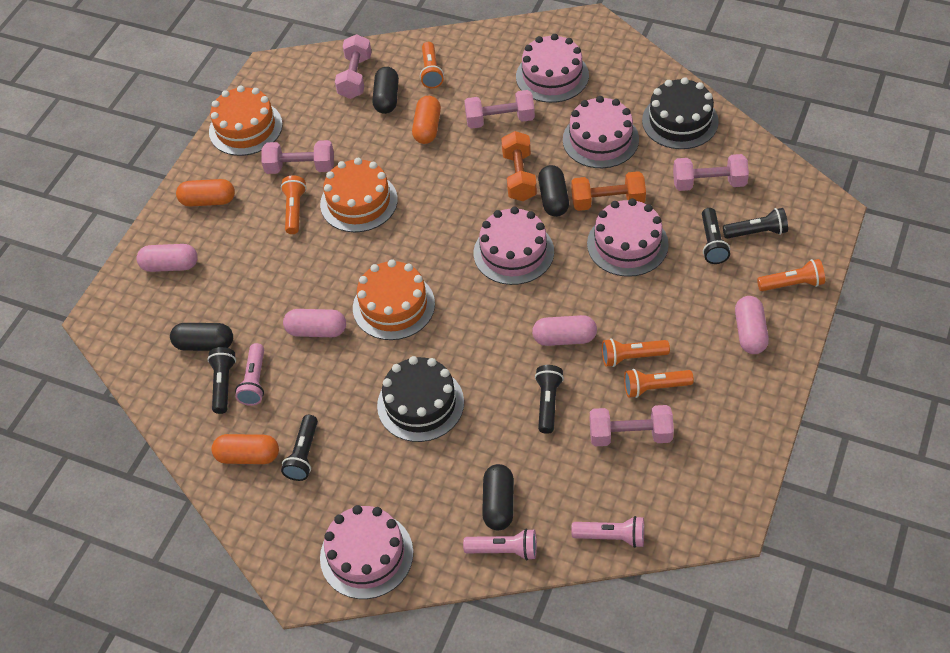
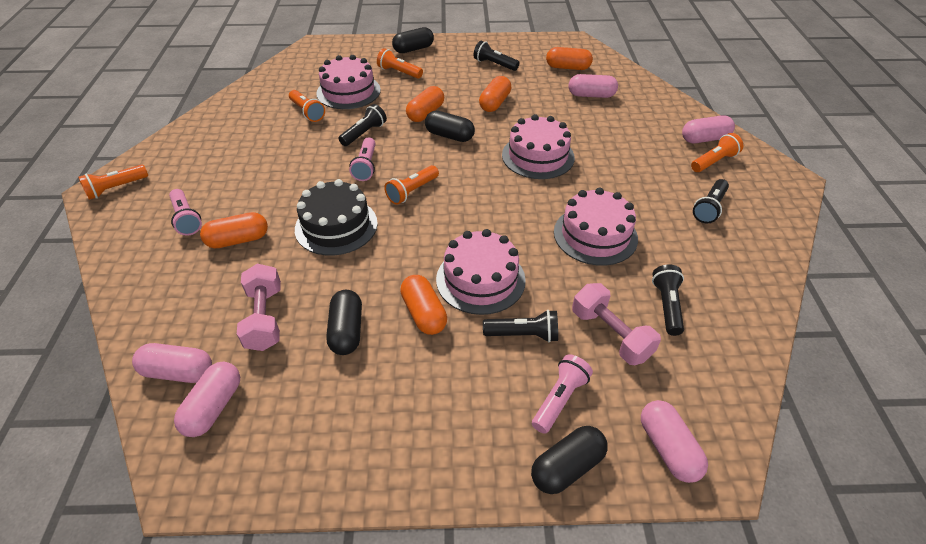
black cake: [377,356,464,442] [642,77,719,149] = 2 -> [295,179,378,256] = 1
orange cake: [209,86,283,156] [320,158,398,232] [353,260,435,340] = 3 -> none = 0
orange capsule: [176,179,235,207] [211,434,279,464] [412,96,441,144] = 3 -> [200,212,268,248] [400,275,447,335] [406,86,444,122] [479,76,511,112] [546,47,593,70] = 5
orange dumbbell: [501,131,537,201] [571,171,646,211] = 2 -> none = 0
pink cake: [320,505,413,599] [474,207,554,285] [516,34,589,103] [563,96,639,168] [587,198,669,277] = 5 -> [316,55,381,109] [436,229,526,315] [502,114,575,179] [554,188,638,266] = 4
pink capsule: [137,244,198,272] [283,309,346,337] [532,315,597,346] [735,296,769,354] = 4 -> [132,343,212,383] [174,362,240,437] [569,74,618,98] [641,400,708,483] [682,115,735,143] = 5
pink dumbbell: [261,140,334,174] [335,34,372,99] [464,90,535,129] [590,405,674,446] [673,154,749,191] = 5 -> [237,264,281,351] [572,283,661,365] = 2

